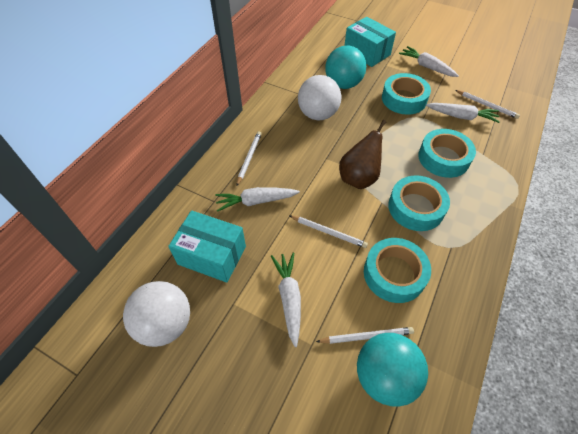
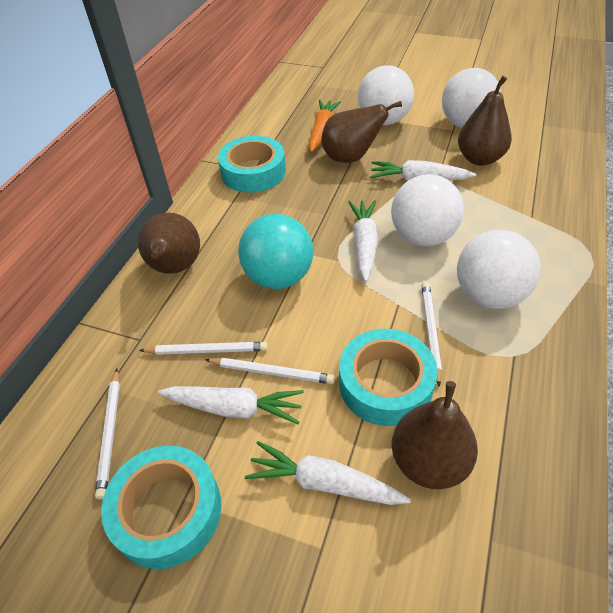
brown pear: [339,120,386,189] = 1 -> [138,213,200,274] [321,101,402,163] [392,381,478,489] [458,76,512,166] = 4
orange carrot: none = 0 -> [309,100,341,152] = 1
turquoise ball: [325,46,366,89] [357,333,428,407] = 2 -> [238,214,313,289] = 1
turquoise box: [168,211,246,283] [344,17,396,67] = 2 -> none = 0
turquoise tape: [364,238,431,303] [382,73,431,115] [388,175,450,231] [418,129,476,178] = 4 -> [101,445,221,569] [218,136,286,192] [339,329,438,426] = 3
white ball: [123,281,190,347] [298,75,341,120] = 2 -> [358,65,414,125] [391,174,464,246] [442,68,501,128] [457,230,541,309] = 4

